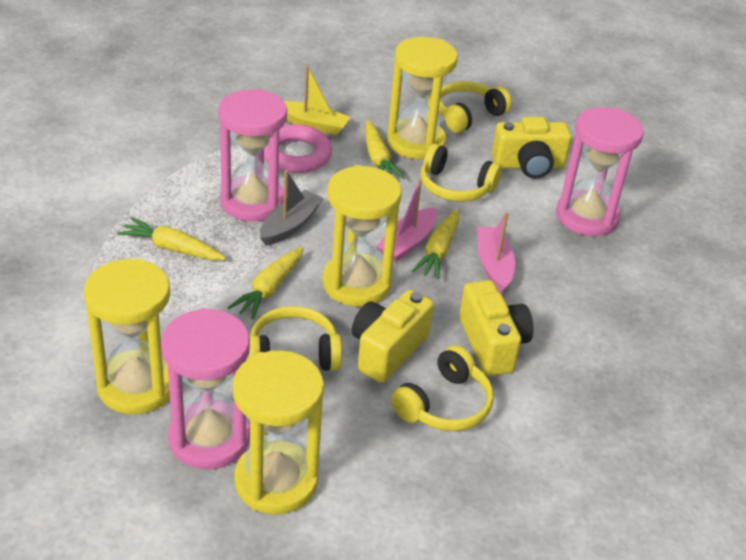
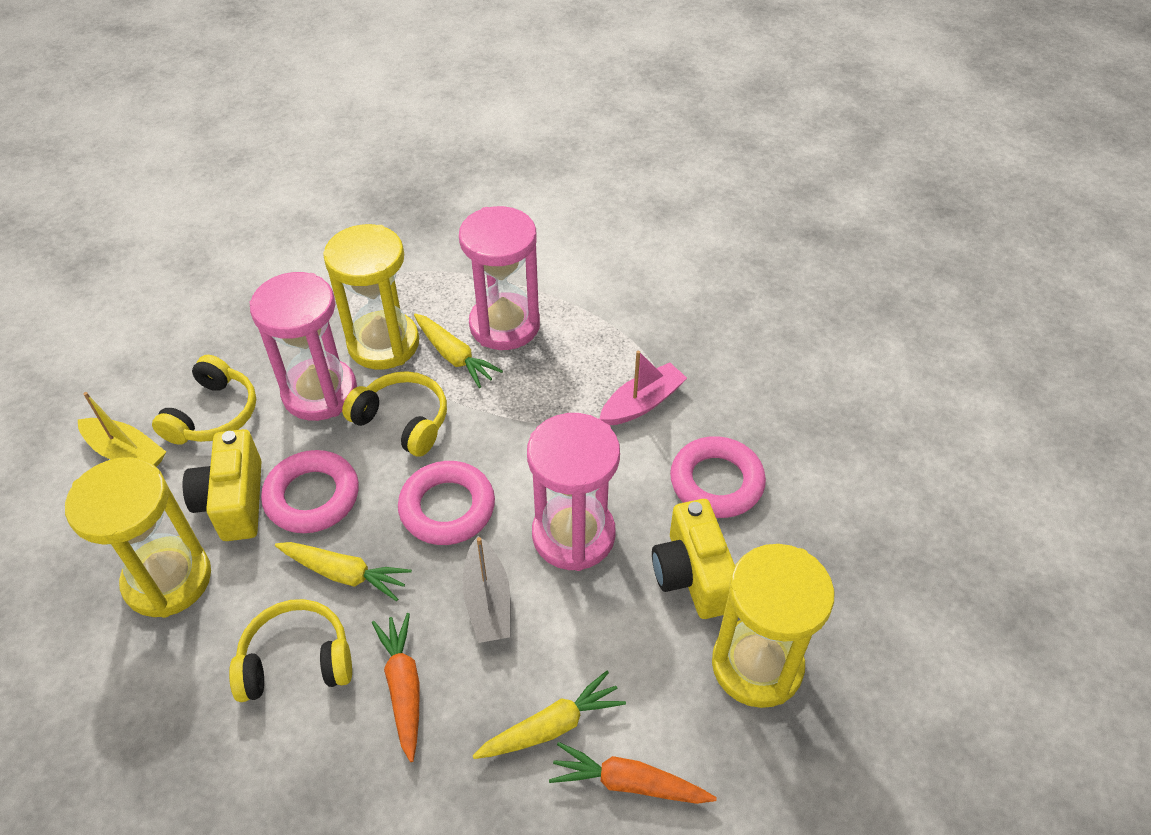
orange carrot: none = 0 -> [372,613,420,762] [549,742,717,804] = 2
pink boat: [376,179,437,262] [477,212,515,293] = 2 -> [599,350,687,425] = 1
pink ring: [264,124,332,173] = 1 -> [261,450,359,533] [398,461,495,545] [670,436,766,518] = 3
yellow camera: [352,290,434,383] [459,280,534,376] [491,117,571,178] = 3 -> [182,429,262,541] [652,499,735,619] = 2
yellow carrot: [117,217,226,260] [227,247,304,319] [366,121,405,179] [411,209,460,280] = 4 -> [275,542,412,601] [414,314,503,388] [473,671,626,759] = 3
yellow headphones: [248,306,342,371] [391,345,494,431] [421,143,502,202] [439,81,512,133] = 4 -> [152,355,256,445] [229,599,352,702] [342,371,447,457] = 3
yellow hourglass: [84,259,170,414] [233,350,324,514] [322,165,402,306] [387,37,458,159] = 4 -> [65,457,211,618] [323,224,419,370] [712,544,834,708] = 3

